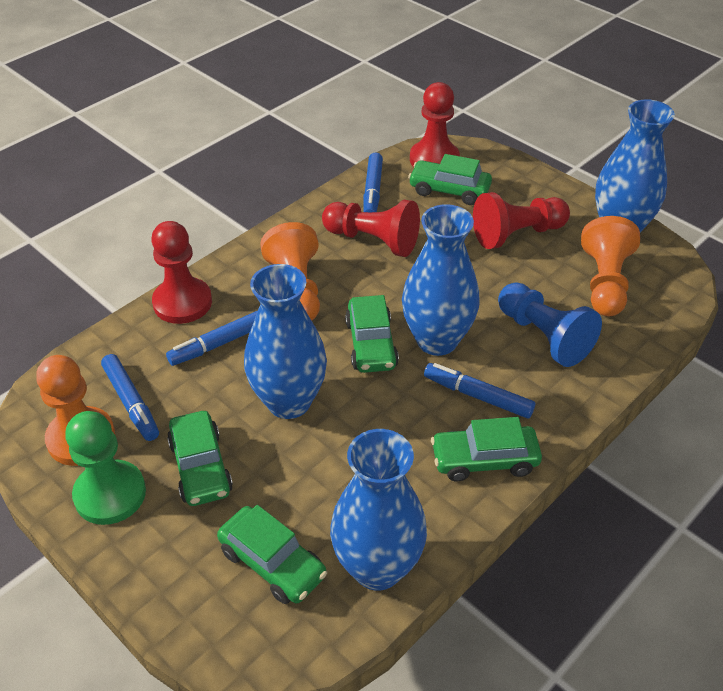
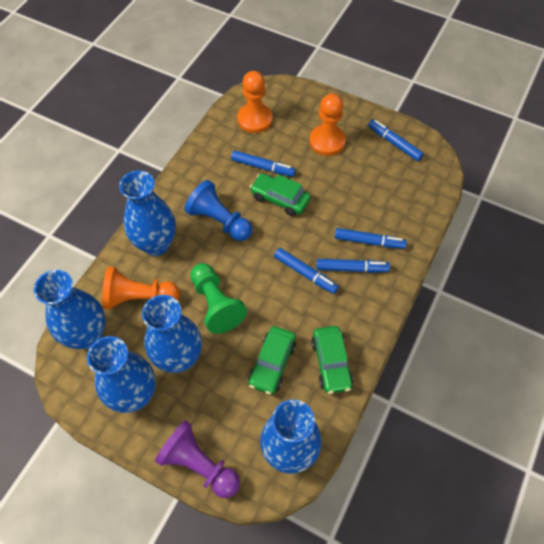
blue marker: [101,354,159,441] [166,311,258,366] [363,153,383,212] [424,363,535,419] = 4 -> [231,150,296,177] [274,248,339,294] [316,259,390,273] [335,228,407,249] [368,119,424,161] = 5
blue vase: [244,264,327,419] [330,429,427,590] [402,204,480,356] [595,99,675,233] = 4 -> [34,270,106,349] [87,336,156,413] [119,171,176,256] [142,295,202,373] [260,399,322,474] = 5
green car: [167,411,233,506] [217,505,327,604] [345,295,399,373] [408,154,492,205] [431,417,542,481] = 5 -> [248,326,296,394] [250,173,311,216] [311,326,353,394] = 3
purple pawn: none = 0 -> [155,420,240,498] = 1
red pawn: [151,221,212,324] [322,200,420,257] [410,82,460,167] [473,192,570,249] = 4 -> none = 0

